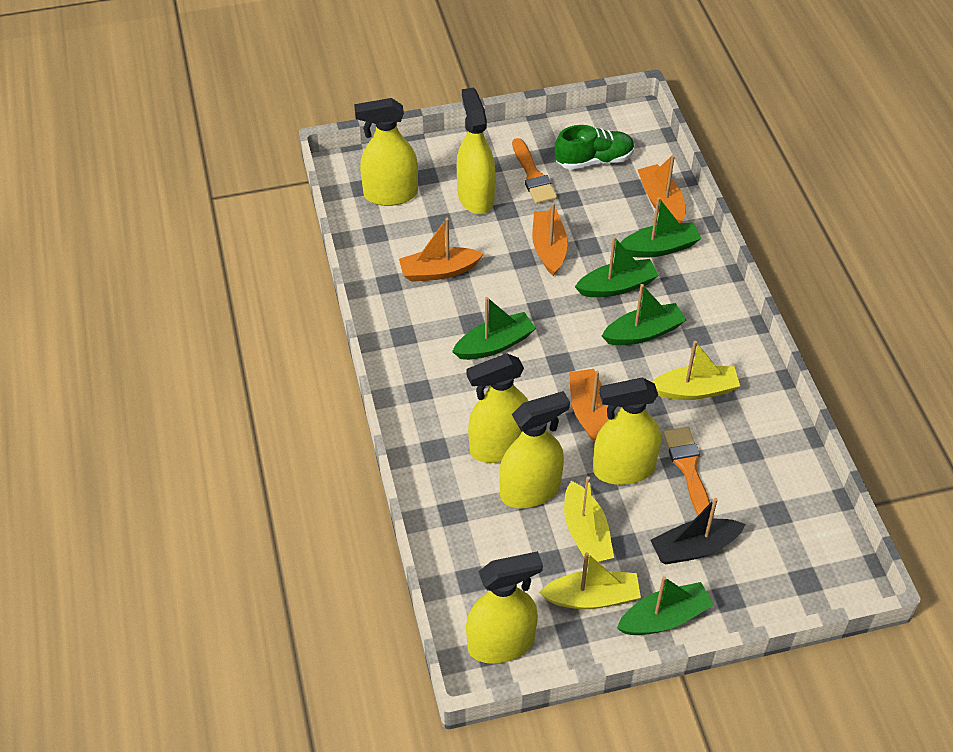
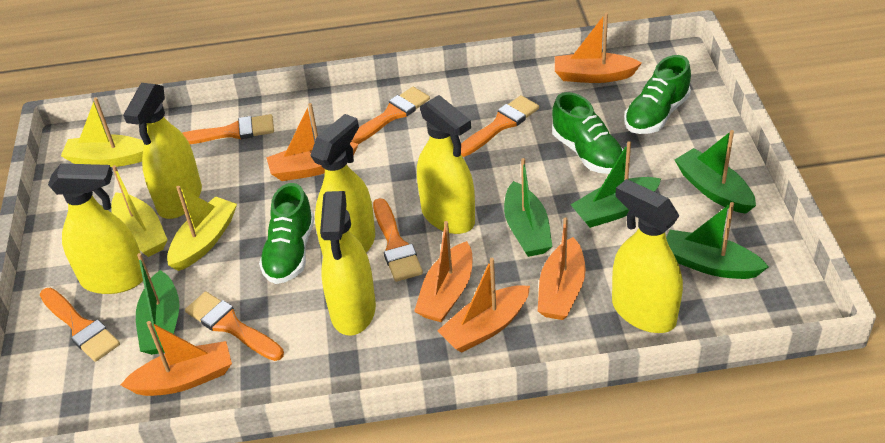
black boat: [651,498,745,564] = 1 -> none = 0
green shoe: [554,125,635,170] = 1 -> [259,183,315,284] [552,92,624,174] [624,55,691,134] = 3
orange boat: [399,218,484,282] [532,203,568,276] [569,369,609,442] [638,155,686,223] = 4 -> [121,321,232,396] [266,103,359,181] [414,221,472,322] [438,258,530,353] [538,217,586,320] [555,12,642,83] = 6
orange brush: [512,138,557,204] [663,427,710,515] = 2 -> [39,288,120,362] [182,114,274,144] [185,291,284,361] [351,87,430,144] [373,198,423,282] [461,95,539,157] = 6

